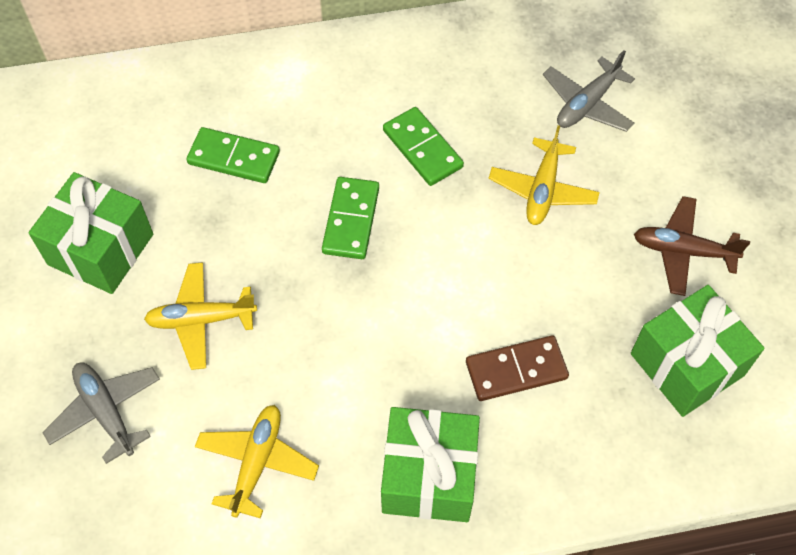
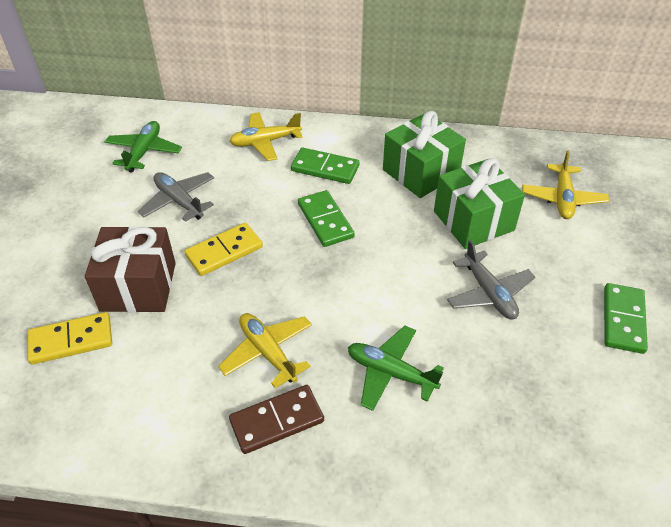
brown gift: none = 0 -> [85,226,176,313] = 1
brown plane: [634,196,750,296] = 1 -> none = 0
green gift: [28,172,153,294] [381,407,480,522] [631,285,765,417] = 3 -> [383,111,466,198] [434,158,525,249] = 2
green plane: none = 0 -> [105,121,182,172] [348,326,444,411] = 2
yellow domino: none = 0 -> [28,312,112,365] [184,223,263,276] = 2

